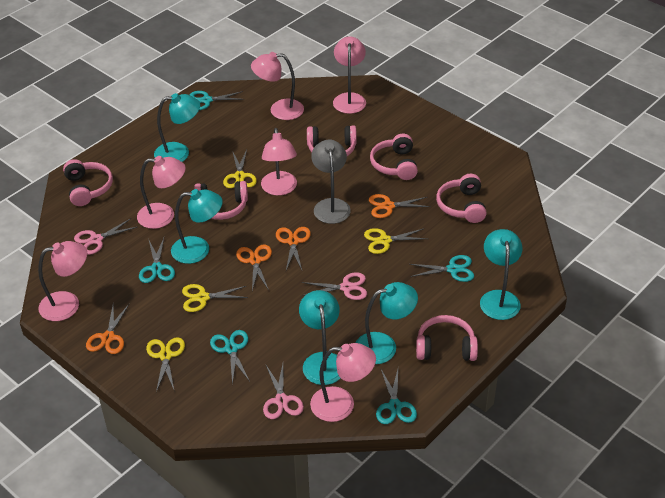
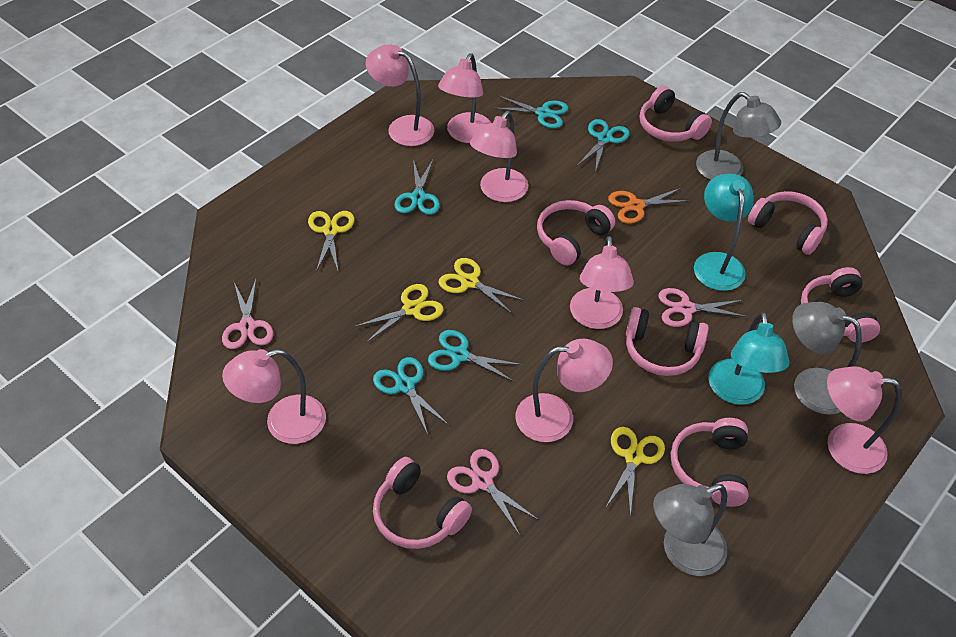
grey lamp: [311,139,351,224] = 1 -> [653,484,727,576] [696,92,781,180] [792,302,862,415] = 3
orange scissors: [86,303,130,354] [236,245,272,291] [276,227,311,270] [369,194,431,218] = 4 -> [608,188,689,224] = 1
pink headphones: [63,159,113,206] [194,181,248,220] [307,125,357,156] [370,134,418,180] [416,315,478,361] [436,174,487,223] = 6 -> [373,457,472,549] [537,200,615,266] [626,307,709,376] [640,86,712,142] [670,418,748,507] [748,191,828,255] [801,267,880,343] = 7
pink lamp: [38,241,87,321] [137,156,186,229] [251,52,304,120] [261,128,297,196] [310,343,376,422] [333,36,366,114] = 6 -> [222,349,326,444] [366,45,434,146] [438,53,491,143] [470,111,528,202] [515,339,613,442] [570,236,634,329] [827,366,901,474] = 7
turquoise lamp: [154,93,200,162] [171,189,223,264] [299,290,340,385] [356,282,418,364] [480,229,522,320] = 5 -> [694,174,754,291] [708,312,790,405] = 2

